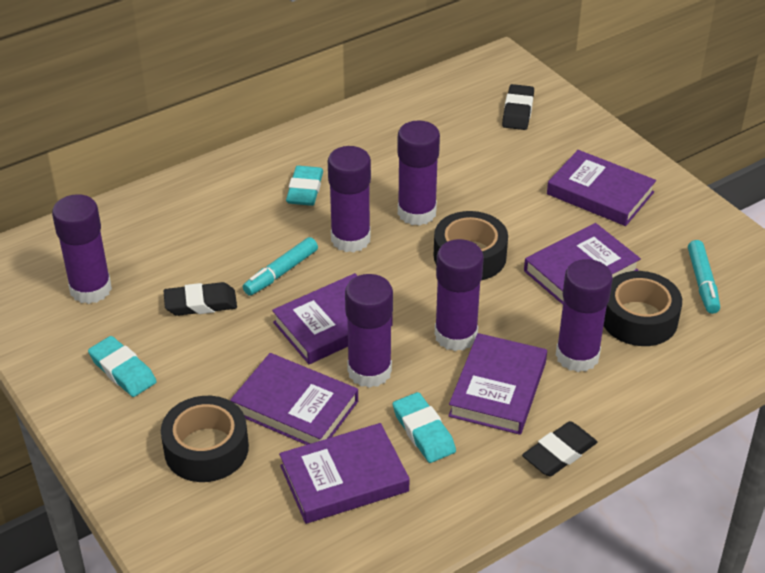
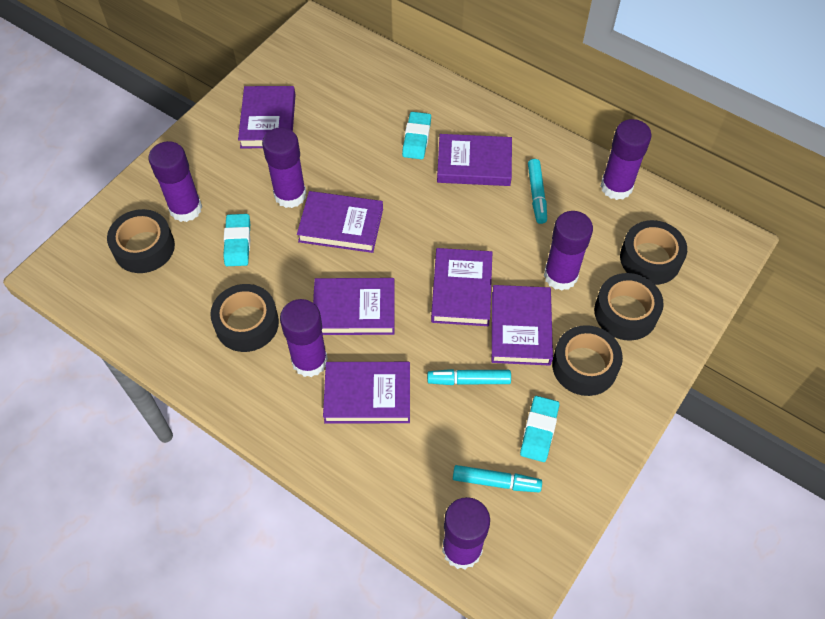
black eraser: [163,282,237,316] [502,84,534,130] [522,421,597,476] = 3 -> none = 0
black tape: [161,396,249,482] [434,211,508,280] [604,271,682,346] = 3 -> [107,209,175,273] [210,284,279,352] [552,325,623,396] [594,273,664,341] [620,220,687,285] = 5
purple book: [230,353,358,445] [272,273,393,364] [279,423,410,524] [448,333,547,435] [524,223,641,304] [547,150,656,226] = 6 -> [238,86,295,148] [297,191,383,253] [313,278,395,335] [323,362,410,423] [431,248,492,326] [437,134,512,186] [492,285,553,366] = 7
turquoise marker: [243,237,318,296] [688,240,720,314] = 2 -> [427,369,511,385] [453,465,542,492] [528,159,547,224] = 3

